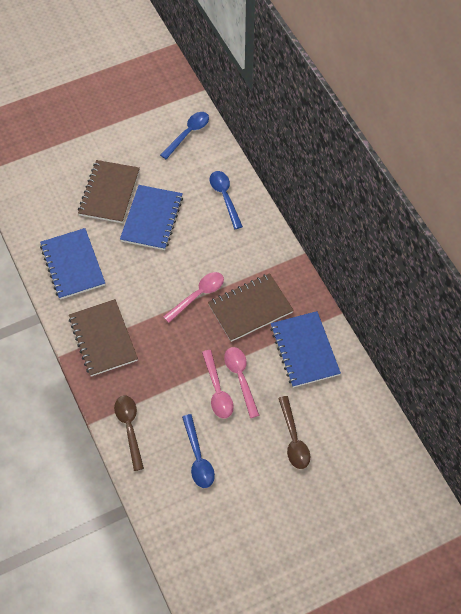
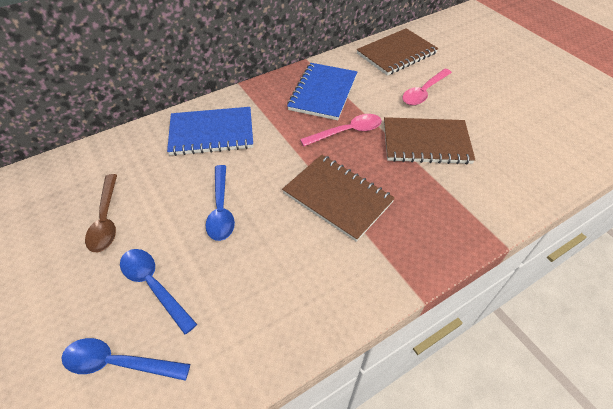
blue notebook: [40,228,105,300] [120,185,183,250] [270,311,341,388] = 3 -> [167,107,253,156] [287,63,357,120] = 2
brown spoon: [114,396,144,471] [278,396,310,469] = 2 -> [85,174,117,252] = 1
pink spoon: [163,272,224,323] [202,350,234,418] [224,347,260,418] = 3 -> [300,114,382,146] [402,69,452,105] = 2

